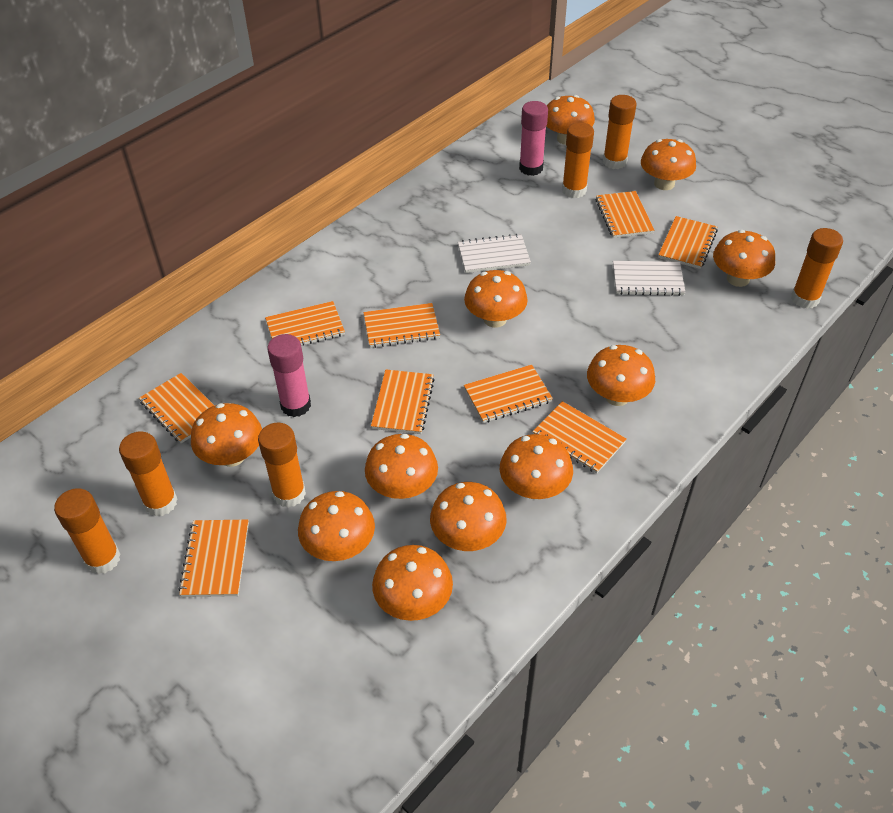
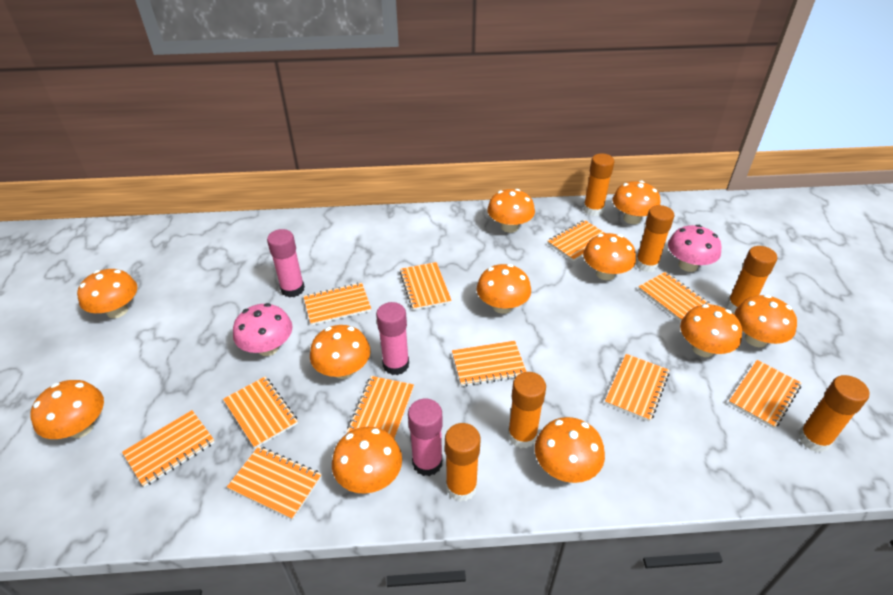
orange notebook: [139,373,214,443] [178,519,249,597] [265,301,345,346] [363,303,440,348] [371,369,435,434] [464,365,553,423] [532,401,626,474] [596,191,654,238] [658,216,718,269] = 9 -> [122,410,215,487] [223,377,298,449] [227,446,322,520] [304,283,371,326] [347,376,414,440] [400,262,452,310] [452,341,526,387] [548,220,604,261] [605,354,670,422] [638,272,710,322] [729,360,802,429] = 11
pink glue stick: [267,334,311,417] [519,101,548,176] = 2 -> [267,229,305,298] [376,302,409,375] [408,399,443,476] = 3
pink mushroom: none = 0 -> [233,303,293,356] [668,225,722,272] = 2
white notebook: [458,234,531,273] [613,261,685,296] = 2 -> none = 0

